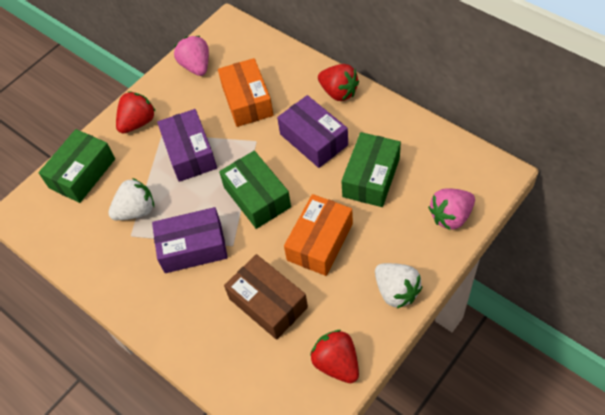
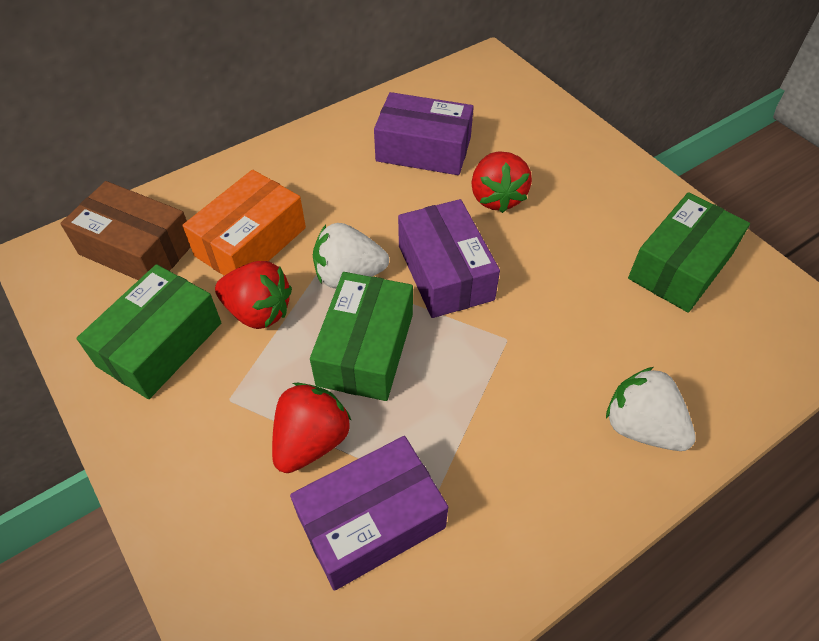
orange box: [218,58,273,127] [284,194,353,276] = 2 -> [182,170,306,276] = 1
pink strawberry: [174,36,209,76] [428,189,475,230] = 2 -> none = 0

